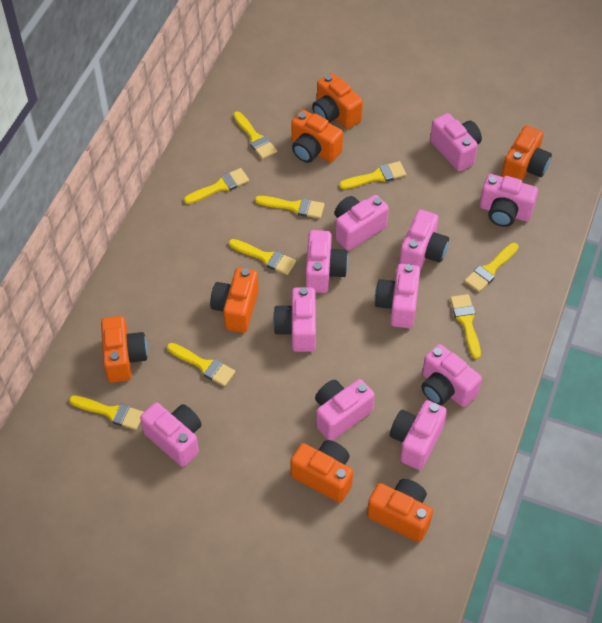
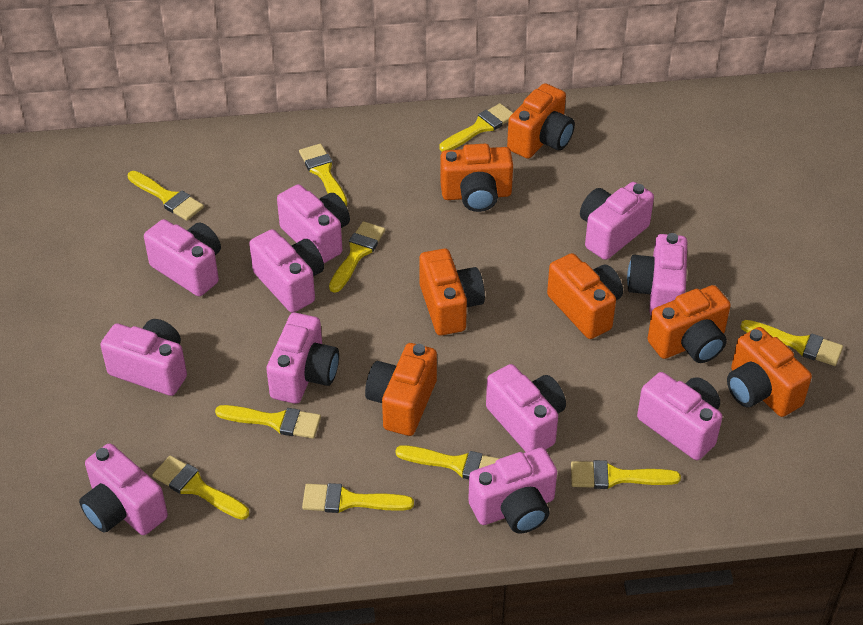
yellow brush: [69,395,144,430] [167,343,235,386] [184,168,249,204] [229,239,296,275] [233,111,277,159] [255,196,324,219] [339,161,406,189] [450,294,481,359] [465,243,518,292] = 9 -> [128,171,204,221] [152,456,249,520] [215,405,321,439] [299,144,347,206] [302,483,414,513] [329,221,385,293] [396,445,500,479] [440,103,513,152] [571,460,681,489] [740,320,843,366] = 10

